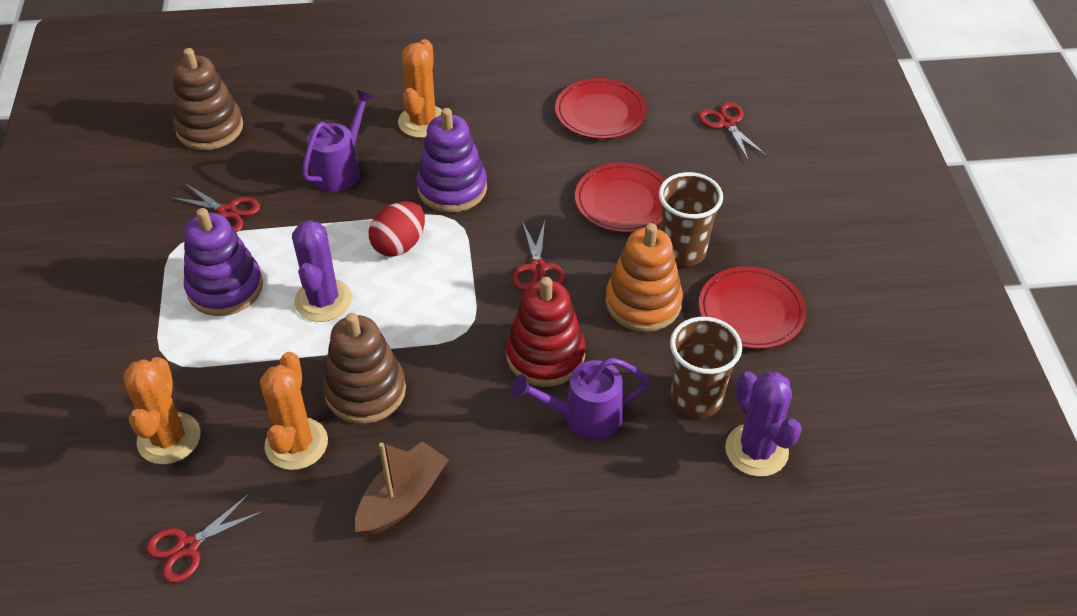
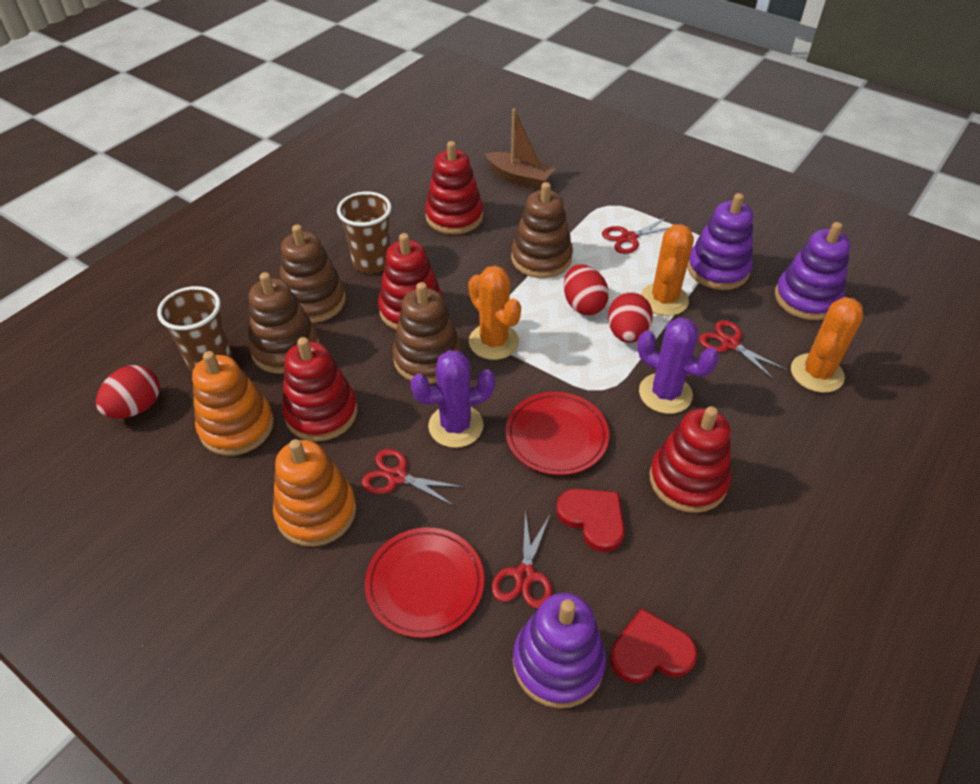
brown stacking toy: [173,48,243,150] [323,313,406,424] = 2 -> [248,272,319,374] [280,224,346,323] [392,282,462,384] [511,182,573,278] = 4
orange stacking toy: [605,223,683,332] = 1 -> [192,351,274,456] [273,439,356,547] = 2
purple stacking toy: [184,208,263,316] [416,108,487,213] = 2 -> [513,593,606,709] [687,193,753,290] [775,222,851,320] = 3
purple watering can: [302,89,374,192] [512,358,649,440] = 2 -> none = 0
red egg: [369,201,425,257] = 1 -> [96,365,160,419] [564,264,609,315] [608,292,653,343] = 3
red heart: none = 0 -> [556,489,625,552] [610,608,698,683] = 2
red plate: [555,78,647,139] [575,163,665,233] [699,266,806,349] = 3 -> [365,527,484,638] [505,392,609,475] = 2
red stacking toy: [506,277,585,387] = 1 -> [282,337,358,441] [378,233,443,330] [425,141,483,234] [649,406,731,513] = 4

